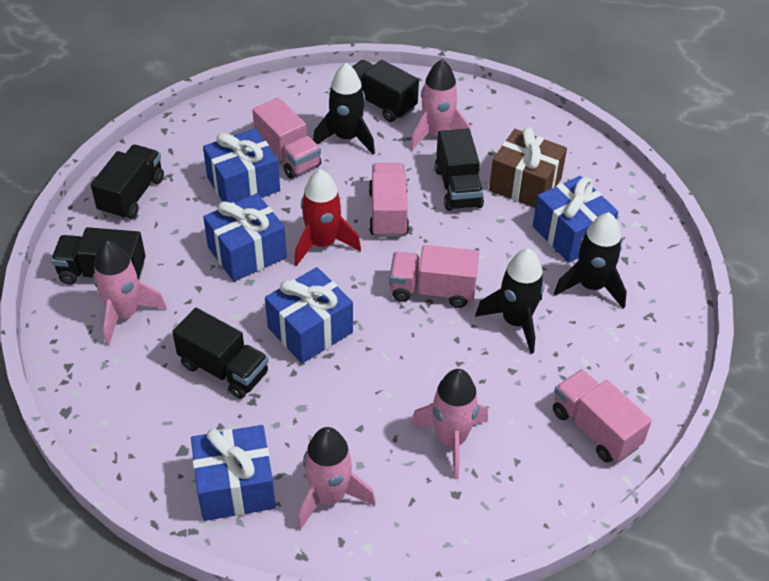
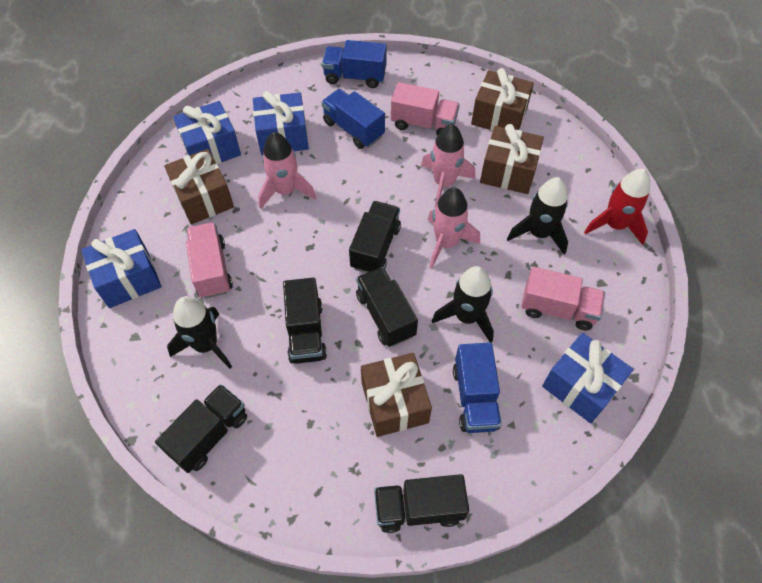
blue gift: [191,425,276,521] [203,128,280,203] [203,193,287,282] [265,267,353,363] [533,176,618,263] = 5 -> [81,229,162,308] [173,101,241,164] [253,91,309,155] [542,333,634,423] = 4
blue truck: none = 0 -> [321,89,385,149] [322,40,387,88] [453,342,502,433] = 3
brown gift: [489,127,567,208] = 1 -> [164,149,234,225] [361,353,432,437] [471,68,534,131] [480,124,544,194] = 4
pink rocket: [93,240,167,346] [297,427,376,530] [410,59,471,151] [410,369,488,479] = 4 -> [258,132,316,209] [421,124,475,208] [428,187,480,268] = 3
pink truck: [252,98,321,179] [369,163,409,237] [389,245,479,308] [553,369,652,463] = 4 -> [186,222,233,298] [391,82,460,136] [521,267,605,330] = 3

